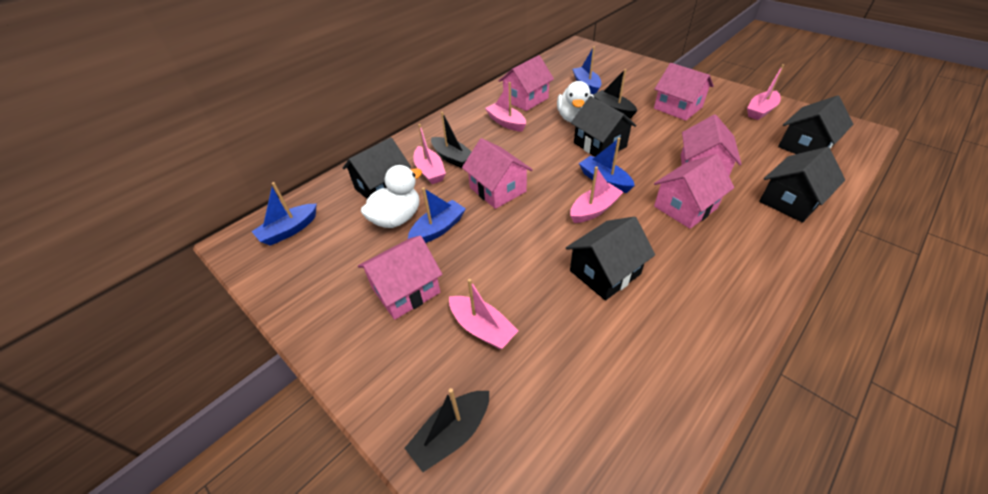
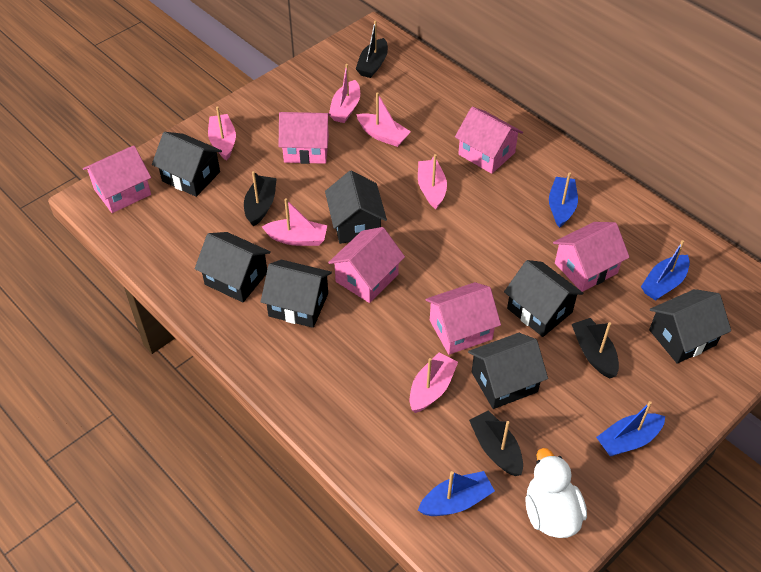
black boat: [405,388,489,472] [431,112,472,168] [593,69,637,119] = 3 -> [244,171,277,227] [356,20,388,78] [469,410,523,476] [572,318,619,378] = 4
black house: [343,137,411,199] [566,216,655,301] [571,96,637,157] [759,147,845,223] [778,95,853,154] = 5 -> [152,132,222,197] [195,232,271,303] [261,260,332,328] [325,171,387,244] [468,333,548,409] [504,260,583,337] [649,289,731,364] = 7
pink boat: [413,124,446,184] [449,279,519,349] [485,82,526,132] [570,166,623,223] [747,64,784,120] = 5 -> [208,106,236,160] [262,198,327,246] [329,64,360,123] [356,92,411,147] [410,353,458,413] [418,154,447,209] = 6
white duck: [361,165,422,228] [557,81,594,122] = 2 -> [525,448,587,538] = 1

